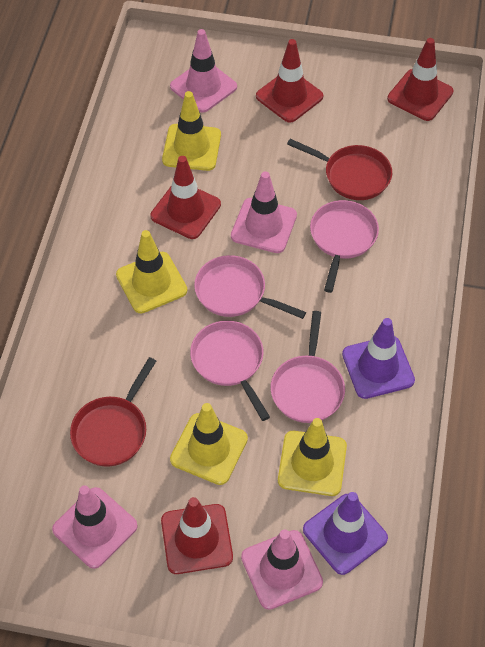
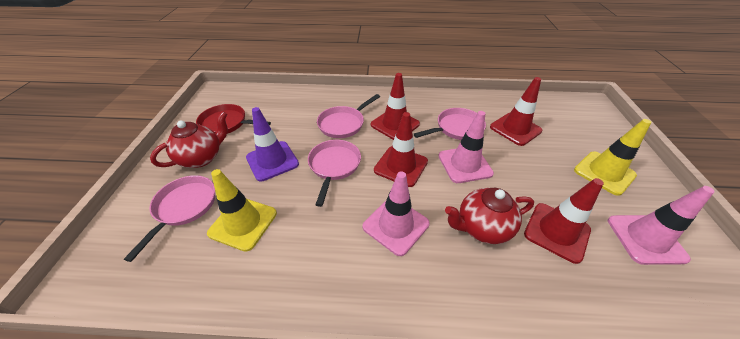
pink traffic cone: [52,485,138,569] [170,29,237,113] [231,171,297,253] [241,529,323,610] = 4 -> [362,171,430,256] [438,111,494,183] [608,186,715,265] = 3
purple traffic cone: [303,492,388,575] [342,318,415,399] = 2 -> [246,107,299,182] = 1
red pan: [70,357,156,467] [287,139,392,200] = 2 -> [196,104,271,134] = 1
red teapot: none = 0 -> [150,111,228,168] [445,188,534,244] = 2
yellow traffic cone: [116,230,187,314] [162,91,221,171] [170,403,248,485] [278,418,347,496] = 4 -> [207,169,277,252] [574,119,651,196] = 2

